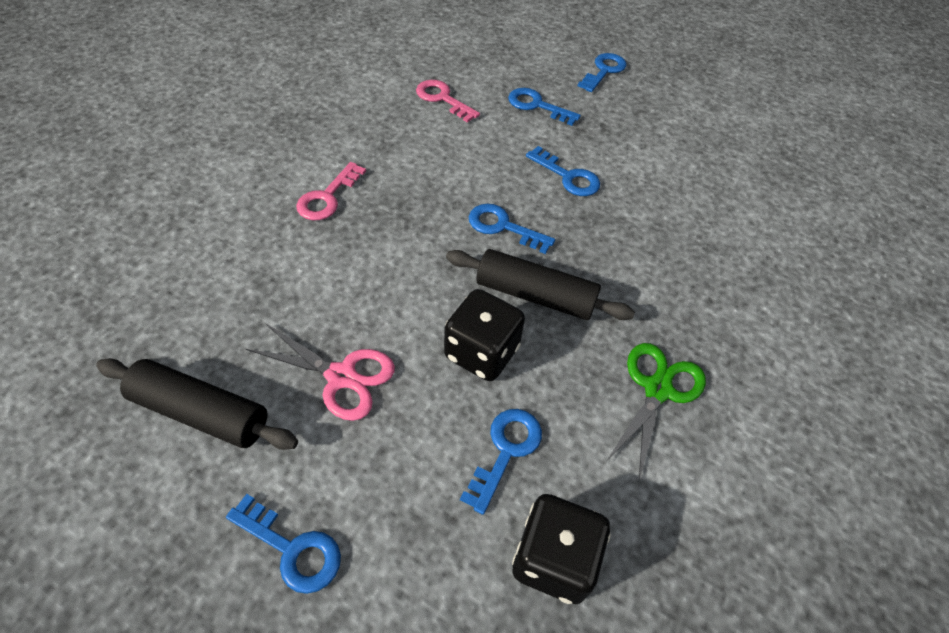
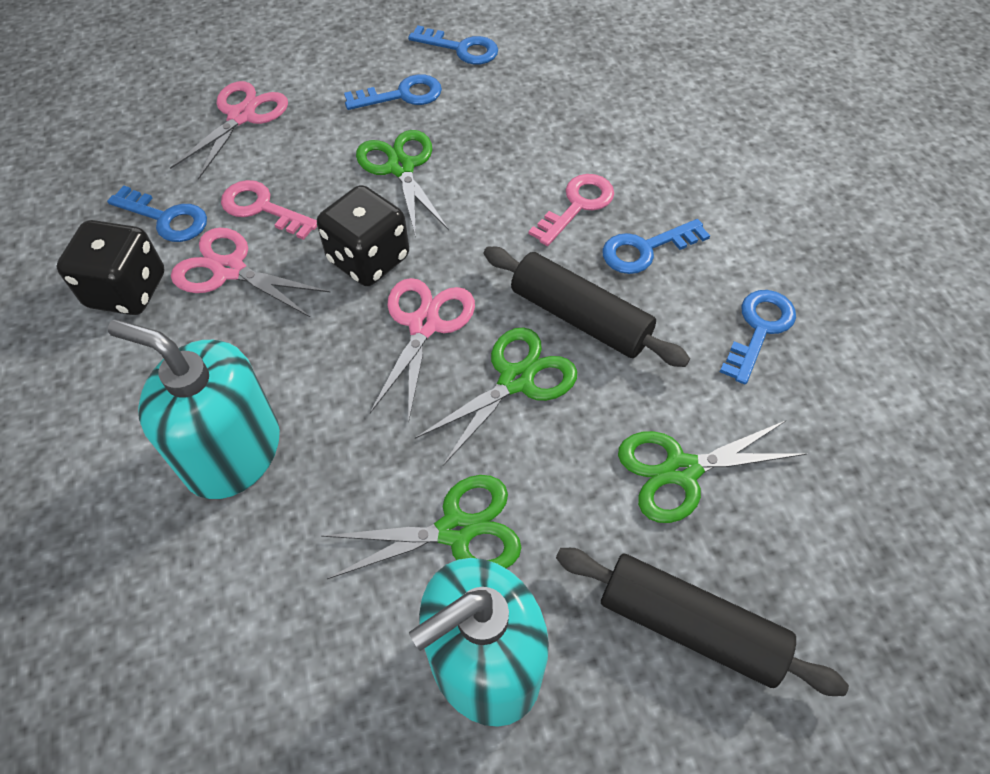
blue key: [226,494,341,594] [460,409,542,515] [469,204,555,254] [508,88,581,126] [526,146,600,196] [578,53,626,92] = 6 -> [107,186,207,242] [344,74,442,110] [408,25,498,65] [602,219,710,274] [720,290,796,384] = 5
green scissors: [605,343,706,480] = 1 -> [322,475,522,579] [356,130,449,237] [415,327,577,466] [618,420,807,523] = 4
pink scissors: [246,323,395,421] = 1 -> [170,81,288,180] [171,228,331,317] [370,278,475,423] = 3
turquoise soap dispenser: none = 0 -> [108,319,280,499] [409,558,549,727] = 2

